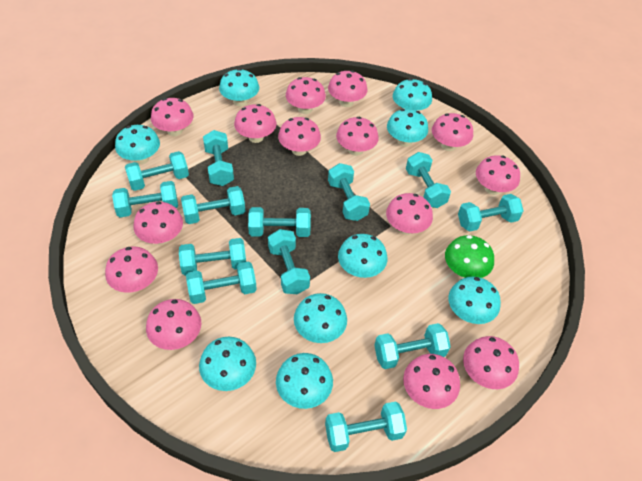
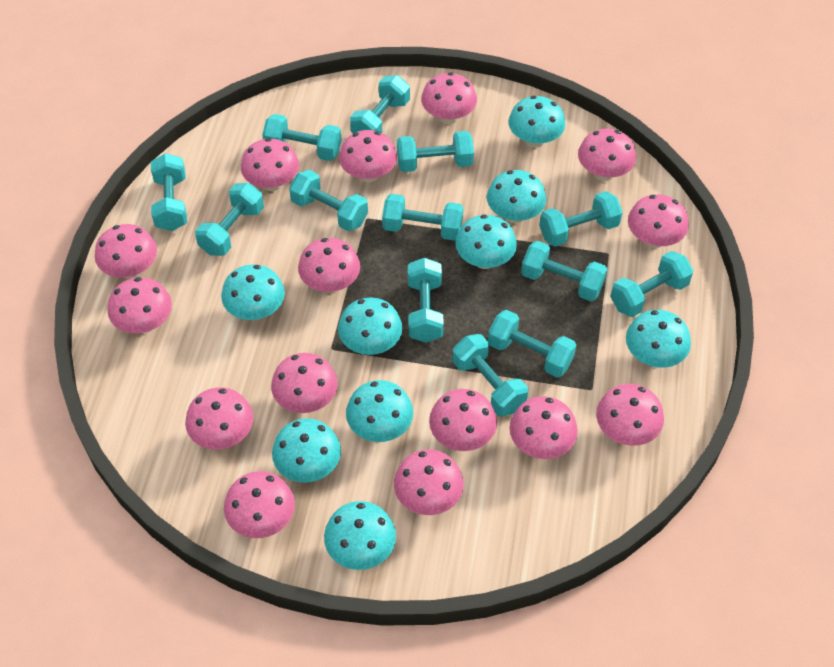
green mushroom: [445,235,494,278] = 1 -> none = 0
pink mushroom: [105,246,158,293] [134,201,183,244] [146,299,201,350] [151,98,193,136] [234,104,276,143] [278,117,321,156] [286,77,326,114] [328,70,367,107] [336,117,379,156] [386,193,433,235] [403,354,460,409] [432,113,473,151] [463,336,519,389] [476,155,520,195] = 14 -> [95,224,157,279] [108,277,172,333] [185,387,253,450] [224,471,295,538] [241,138,299,191] [271,353,338,413] [298,238,360,293] [339,130,397,182] [394,450,464,515] [421,72,477,124] [429,389,497,451] [509,396,578,459] [578,129,636,181] [596,384,664,446] [628,194,689,248] = 15

